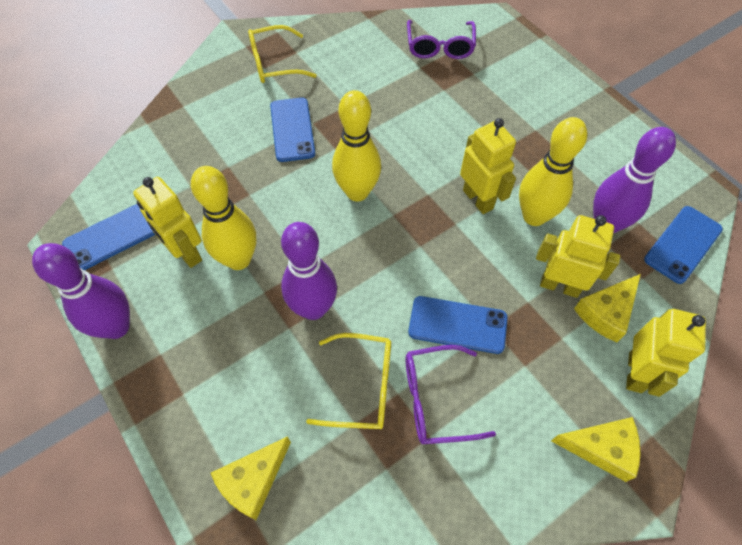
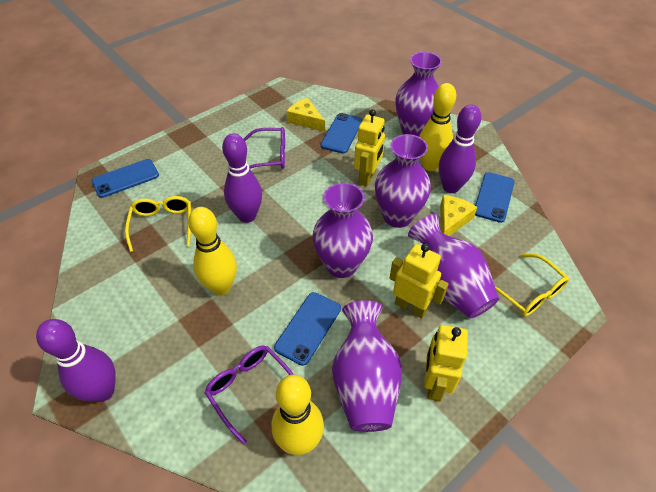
purple vase: none = 0 -> [312,183,373,278] [332,300,402,432] [375,134,431,228] [395,52,442,137] [408,214,499,318] = 5
yellow cheese: [211,436,291,520] [551,417,641,482] [574,274,641,342] = 3 -> [286,98,325,132] [440,195,477,236] = 2
yellow robot: [133,177,202,268] [460,118,516,214] [536,215,620,298] [626,309,706,397] = 4 -> [354,109,385,187] [390,244,449,318] [424,325,468,401] = 3

